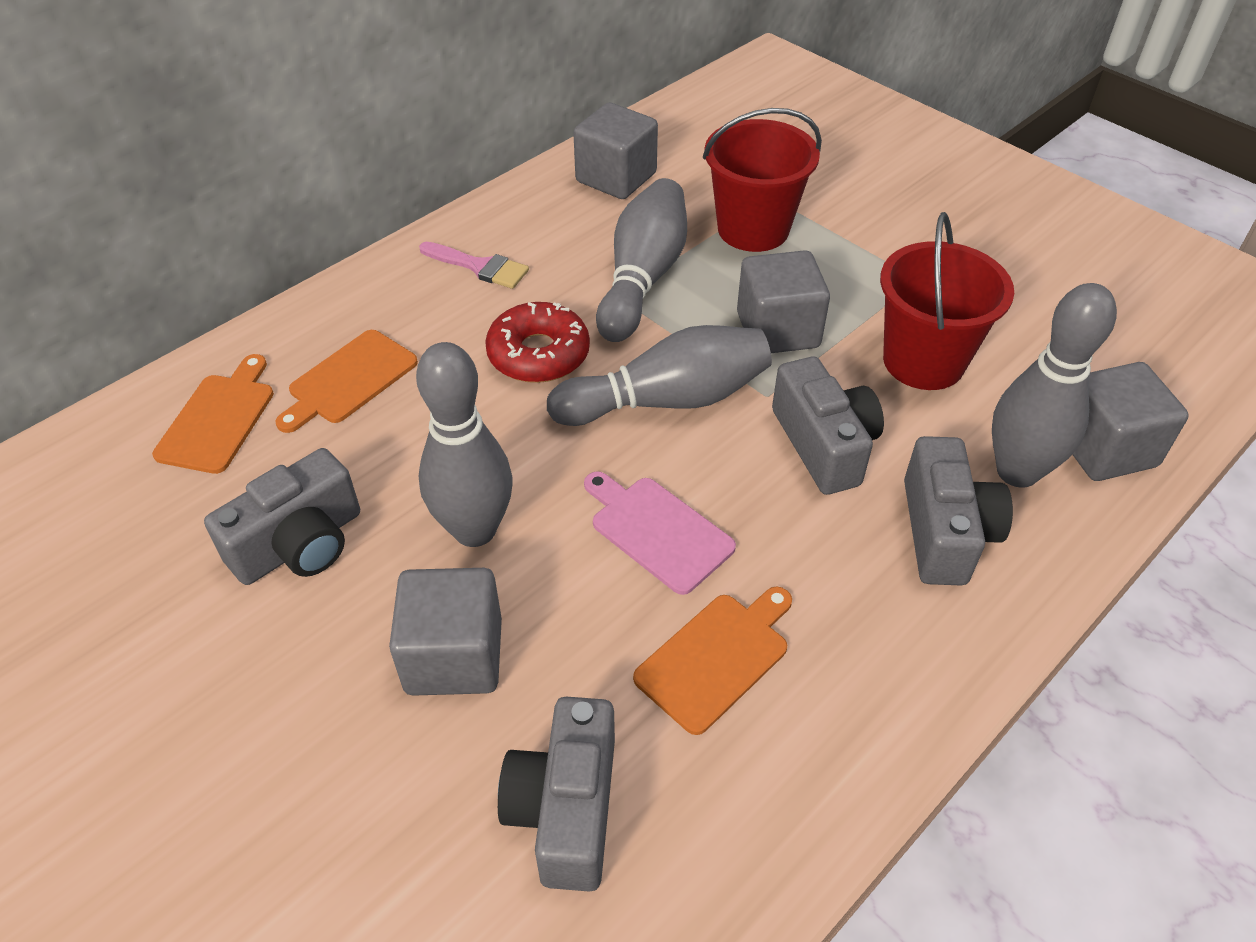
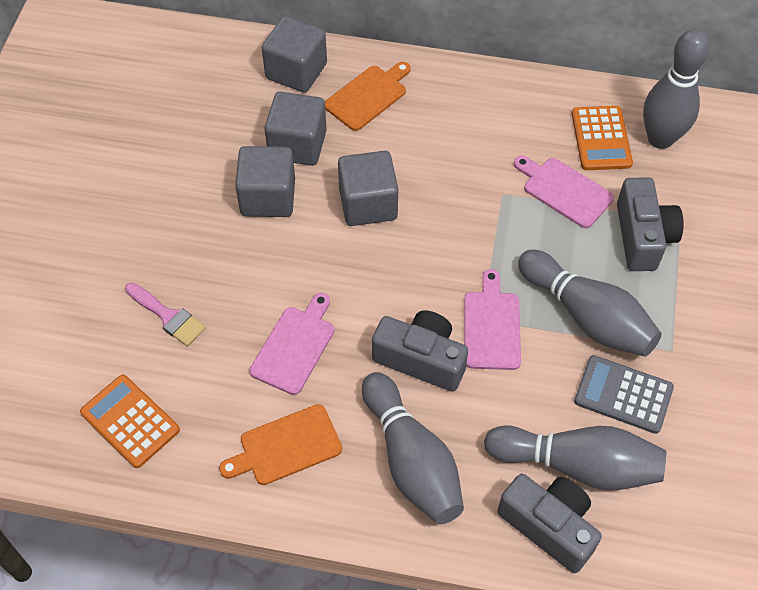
grey calculator: none = 0 -> [574,355,674,434] = 1
grey camera: [204,448,360,585] [498,697,615,892] [772,357,884,495] [904,436,1013,586] = 4 -> [372,310,468,392] [497,474,602,573] [617,177,684,271] = 3
orange calculator: none = 0 -> [80,375,180,468] [572,106,633,170] = 2
orange cutting board: [152,354,274,474] [275,330,418,433] [633,586,792,735] = 3 -> [219,404,342,485] [325,62,411,131] = 2
pink cutting board: [584,471,736,595] = 1 -> [249,293,334,395] [464,269,521,370] [514,156,614,228] = 3
red bucket: [703,108,822,252] [880,212,1014,390] = 2 -> none = 0
red donut: [485,302,590,383] = 1 -> none = 0

